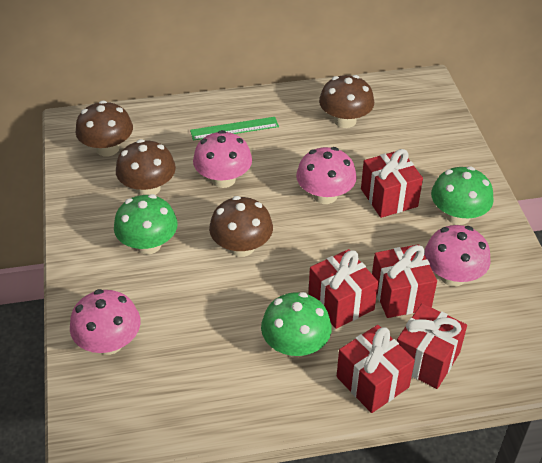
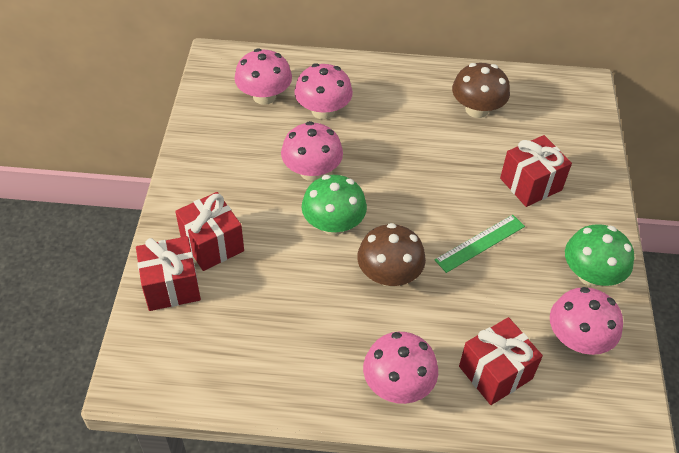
brown mushroom: [76,101,133,157] [116,139,176,195] [209,196,273,257] [319,75,374,128] = 4 -> [357,223,426,287] [452,63,510,118] = 2
green mushroom: [114,194,178,254] [261,292,332,358] [431,166,494,225] = 3 -> [302,175,367,235] [565,224,634,287] = 2
pink mushroom: [70,289,141,355] [193,130,252,188] [296,147,357,204] [425,225,491,286] = 4 -> [234,48,292,105] [281,121,343,181] [294,63,353,119] [363,332,438,404] [550,287,623,355] = 5
red gift: [308,249,378,329] [337,325,415,413] [361,149,423,218] [372,244,437,318] [397,303,467,389] = 5 -> [136,236,201,311] [175,192,244,271] [459,317,543,405] [500,135,572,207] = 4

